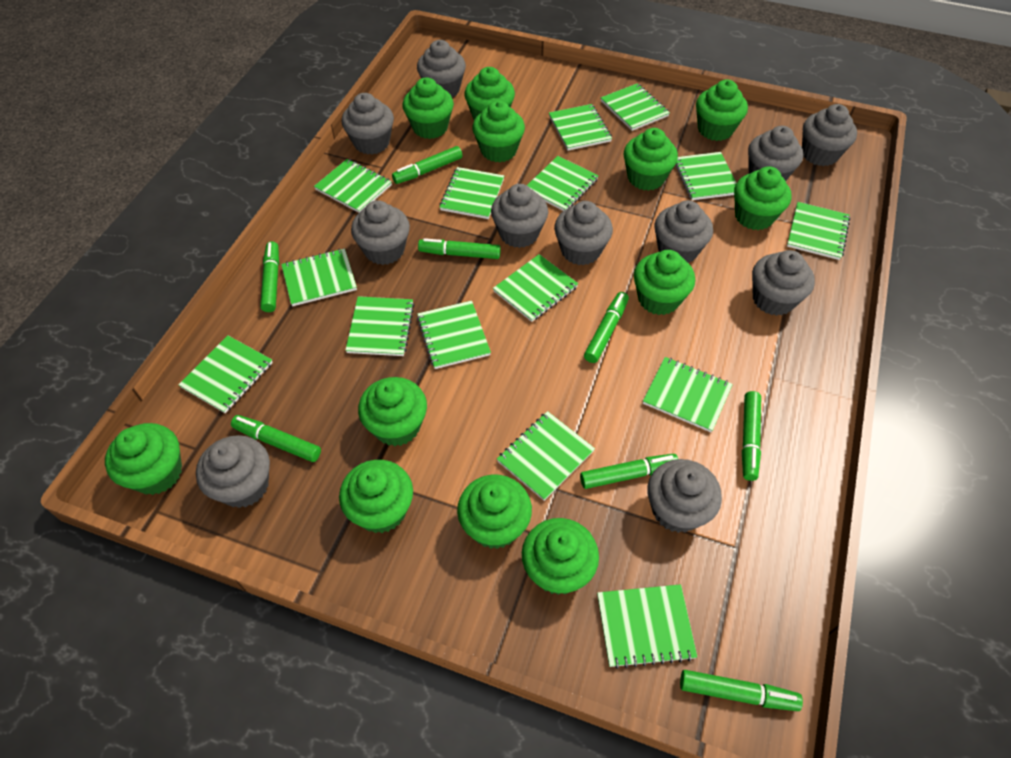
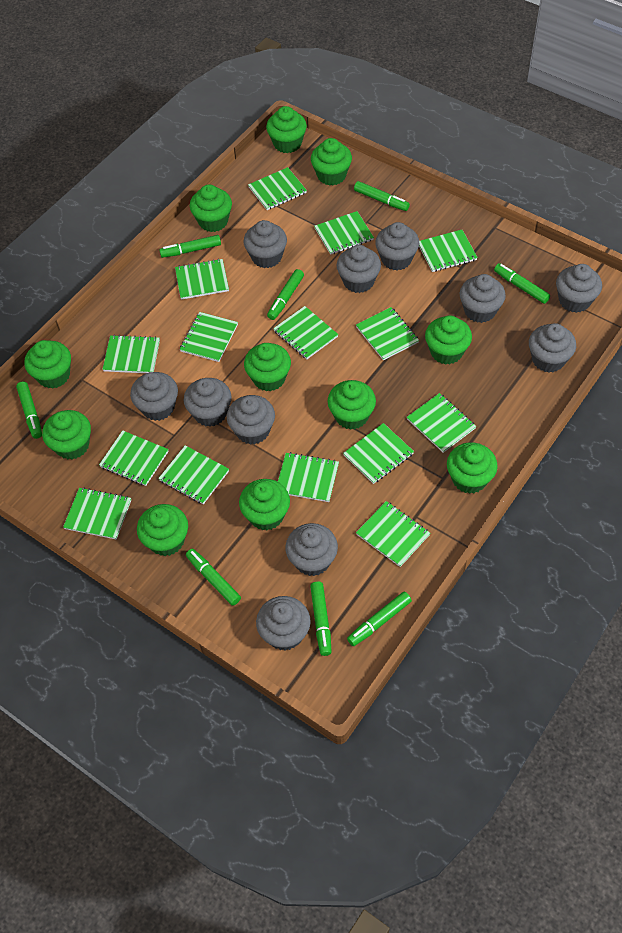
green cupcake: [105,423,182,495] [339,460,413,533] [358,377,427,446] [402,77,454,139] [457,475,532,549] [464,67,515,120] [472,100,525,162] [522,518,599,595] [624,128,678,191] [634,250,695,315] [696,79,748,141] [734,166,792,230] = 12 -> [25,340,71,389] [42,410,91,460] [137,504,188,556] [190,185,232,232] [239,479,290,530] [244,343,291,391] [266,106,307,153] [311,138,352,186] [327,380,376,430] [425,316,472,365] [447,442,498,494] = 11

